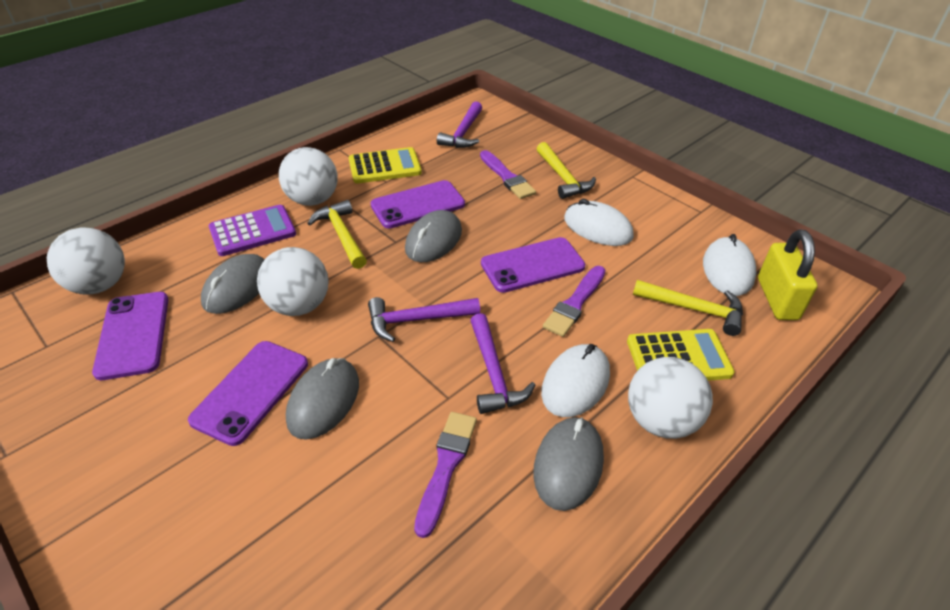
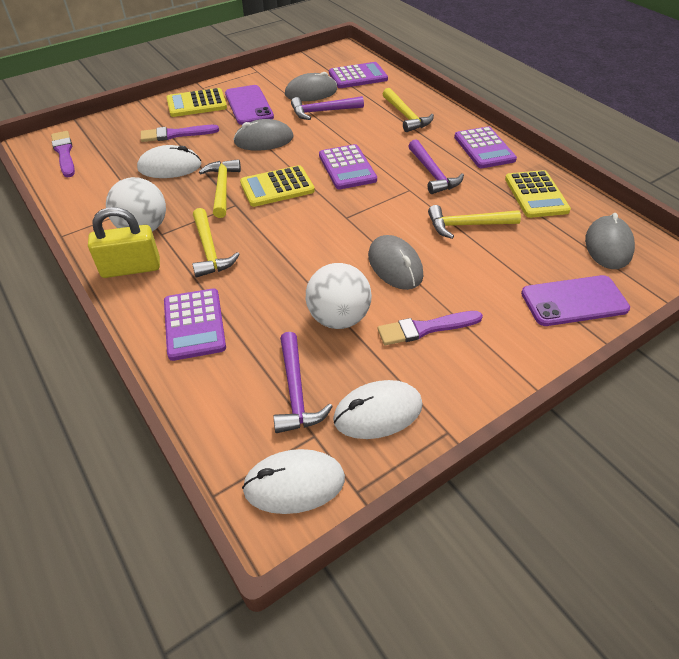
purple calculator: [209,205,296,256] = 1 -> [164,288,226,361] [319,144,377,190] [329,62,388,88] [454,126,517,168] = 4
purple phone: [92,292,169,380] [188,341,308,446] [371,180,465,229] [481,237,585,293] = 4 -> [225,85,274,125] [521,275,630,326] = 2
white ball: [47,227,125,295] [257,247,328,316] [279,147,338,206] [628,357,713,439] = 4 -> [106,177,166,231] [306,263,372,329] = 2
yellow calculator: [349,147,422,183] [627,329,735,381] = 2 -> [167,88,227,117] [240,165,315,207] [505,170,571,218] = 3
yellow hammer: [307,200,367,269] [537,142,596,199] [633,280,743,336] = 3 -> [192,208,240,278] [199,159,241,218] [383,88,434,132] [428,205,521,239] = 4

